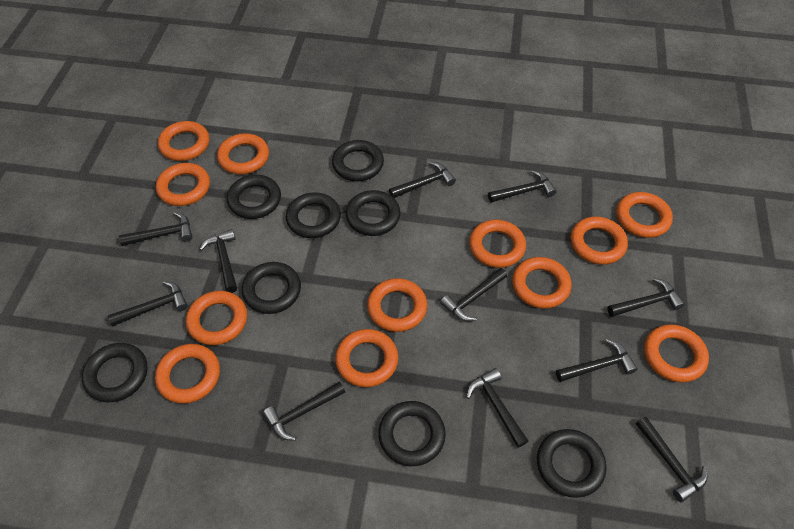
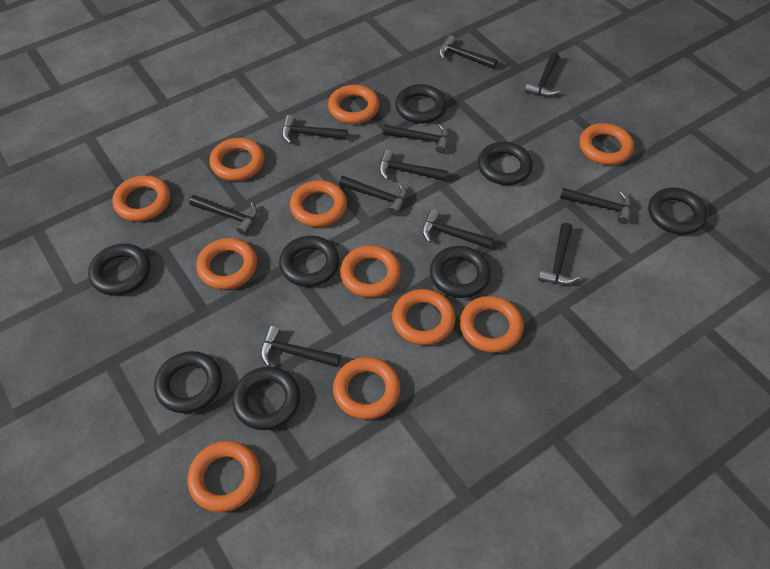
orange ring: [155,344,220,404] [156,163,210,206] [158,121,209,161] [186,291,247,345] [217,133,269,174] [335,329,398,387] [367,278,427,332] [469,220,526,268] [512,257,571,309] [571,217,628,265] [616,192,673,238] [644,324,709,382] = 12 -> [112,175,170,221] [187,441,260,512] [196,238,257,290] [209,138,264,181] [290,180,347,227] [328,85,380,124] [333,357,400,419] [340,245,401,298] [392,289,455,345] [460,296,524,353] [579,123,634,165] = 11

